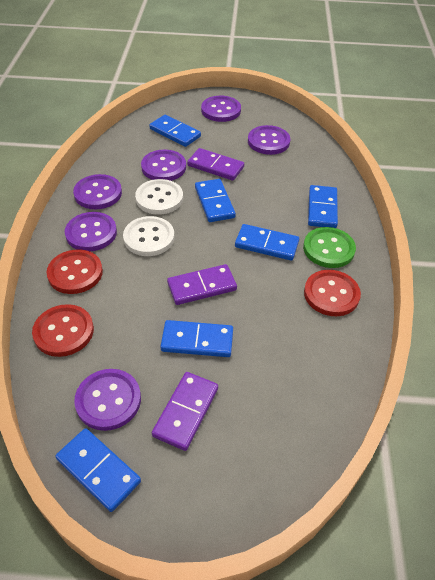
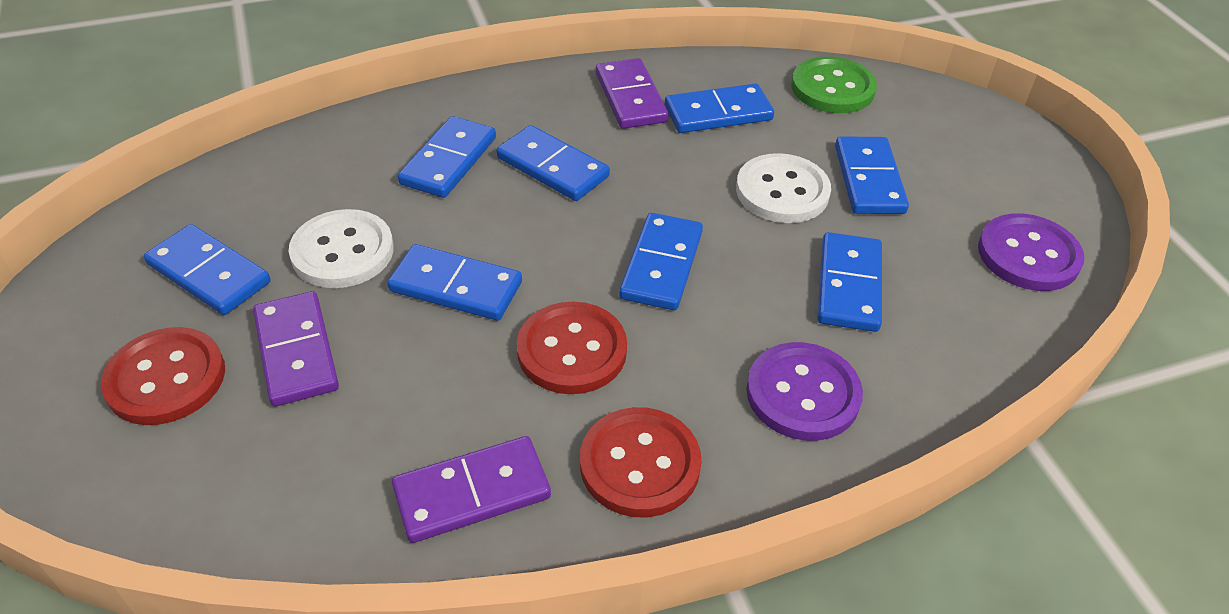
blue domino: [55,428,141,512] [149,115,201,147] [160,320,233,357] [195,179,236,222] [235,224,299,261] [308,185,338,228] = 6 -> [144,224,271,315] [388,244,522,321] [398,116,496,198] [496,125,610,201] [619,213,703,310] [665,83,774,133] [818,232,882,332] [835,136,909,214] = 8
purple button: [65,212,117,251] [73,174,122,209] [74,369,141,431] [141,150,186,181] [201,96,241,122] [248,125,290,155] = 6 -> [746,342,863,441] [978,213,1085,291] = 2

